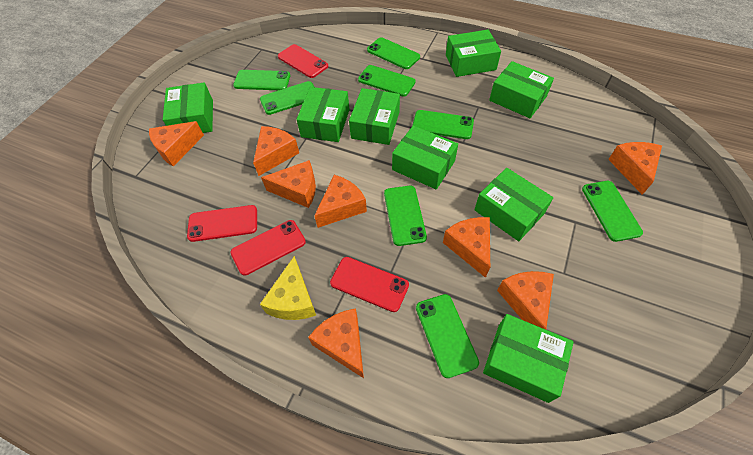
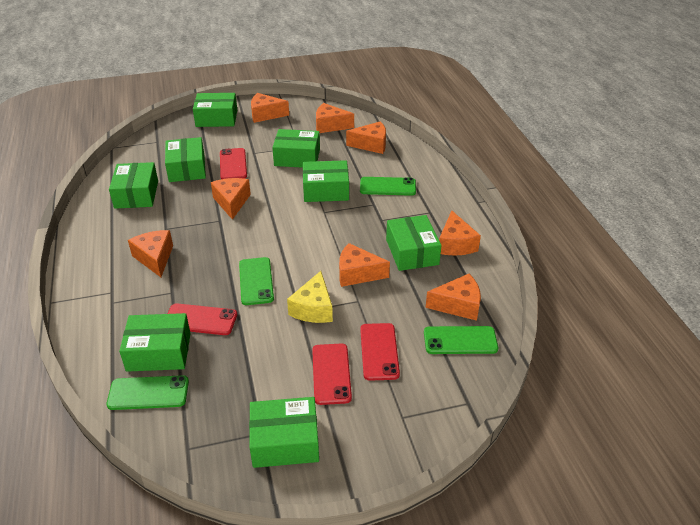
green phone: [233,70,290,90] [260,81,314,115] [358,65,416,97] [367,37,420,69] [384,186,427,246] [412,110,474,139] [416,294,479,378] [582,181,643,242] = 8 -> [107,375,189,410] [239,257,274,305] [360,177,416,196] [424,326,498,354] = 4

